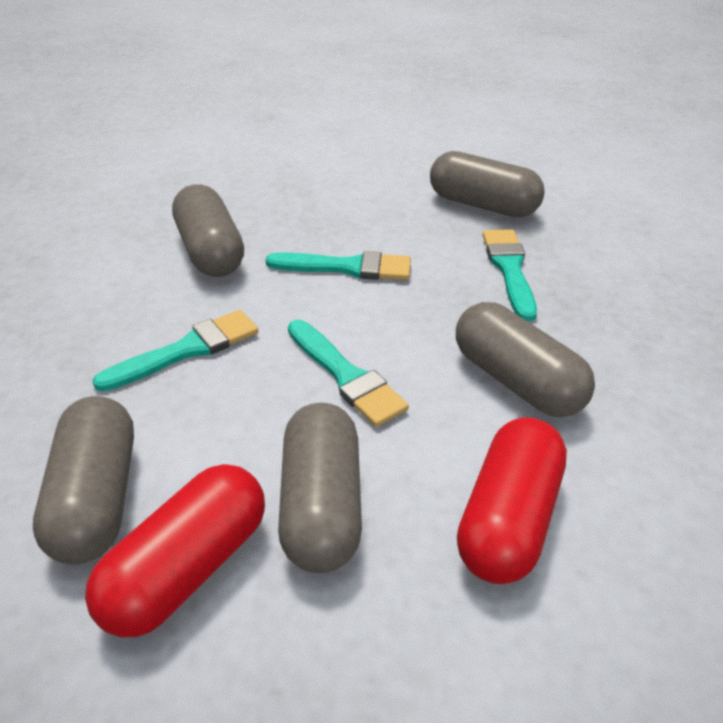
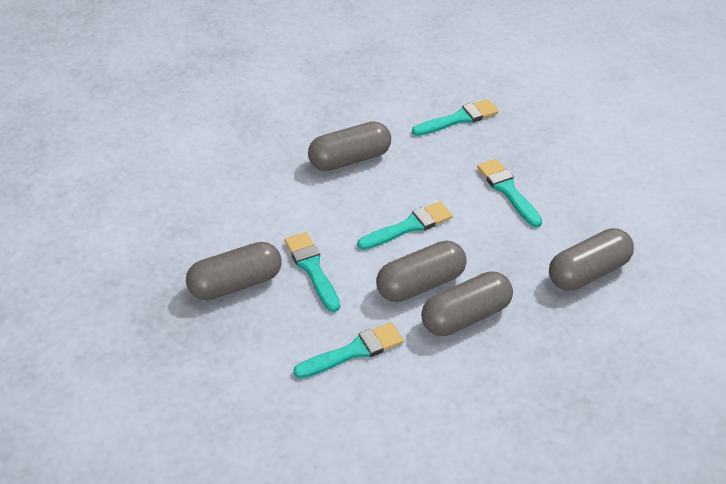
red capsule: [85,464,265,637] [457,417,567,584] = 2 -> none = 0
turquoise brush: [92,310,258,391] [266,251,411,280] [288,320,409,427] [482,229,537,321] = 4 -> [285,232,340,312] [293,322,404,378] [357,201,453,250] [412,99,499,136] [477,159,542,227] = 5

